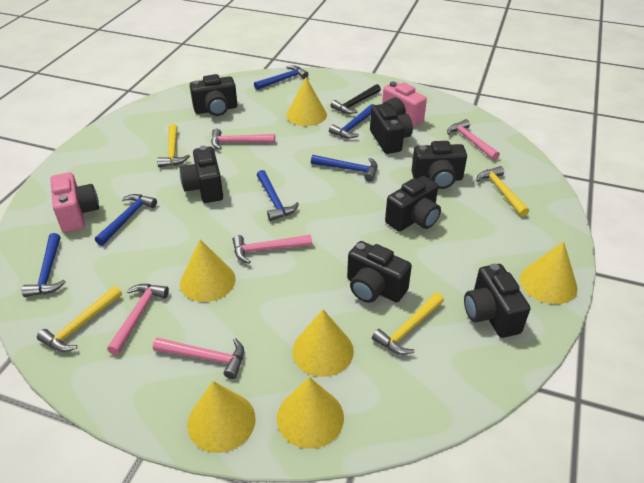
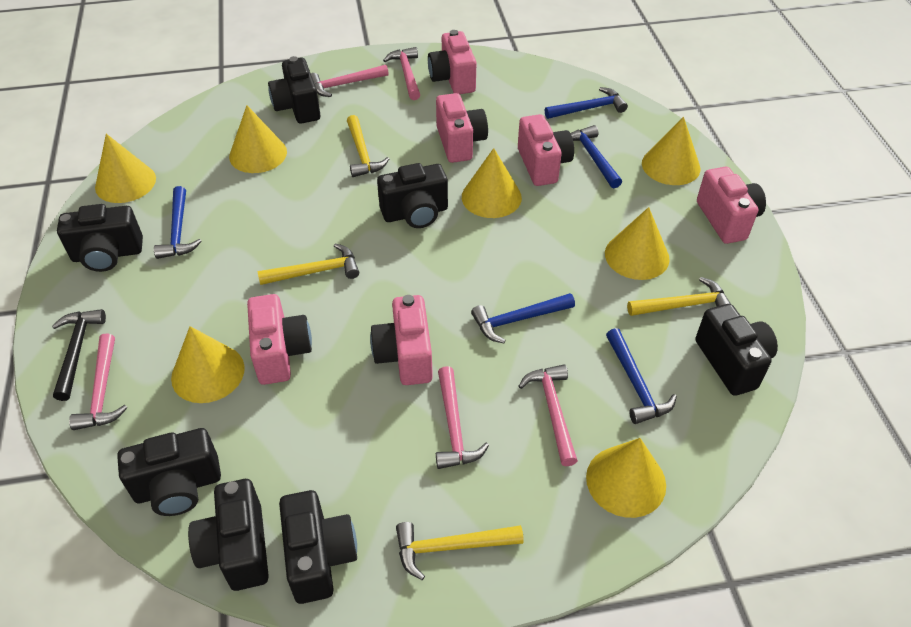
blue hammer: [22,233,66,297] [95,194,157,246] [254,66,309,90] [257,170,299,221] [311,155,377,182] [329,104,374,138] = 6 -> [154,186,202,259] [471,293,575,343] [545,87,628,119] [571,125,622,188] [606,328,677,424] = 5
pink camera: [50,172,99,232] [382,81,427,127] = 2 -> [247,294,312,385] [370,295,433,385] [428,30,476,94] [436,93,488,163] [518,114,574,186] [697,167,766,244] = 6
yellow cone: [180,240,236,302] [187,381,256,453] [277,377,344,449] [287,78,327,126] [292,310,354,377] [520,242,577,304] = 6 -> [95,134,156,203] [171,326,245,403] [229,105,287,173] [462,148,522,218] [586,438,666,518] [605,207,670,280] [642,117,700,185] = 7

